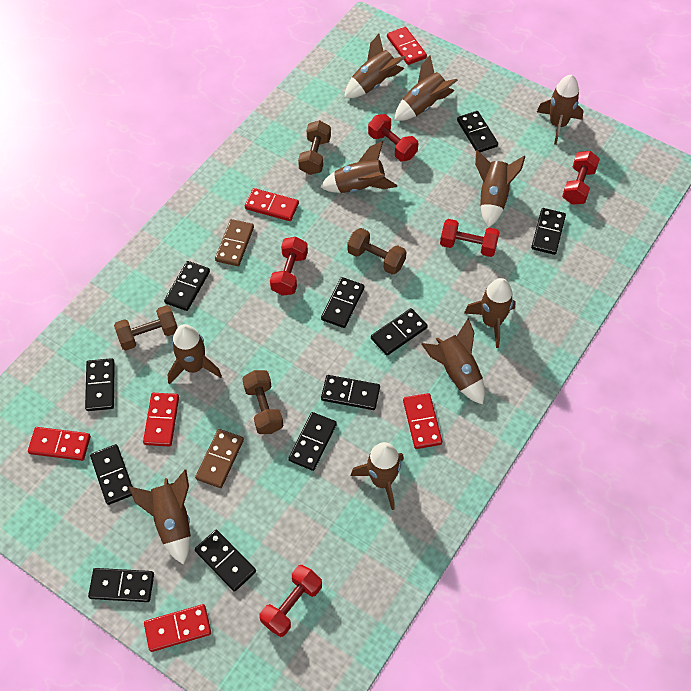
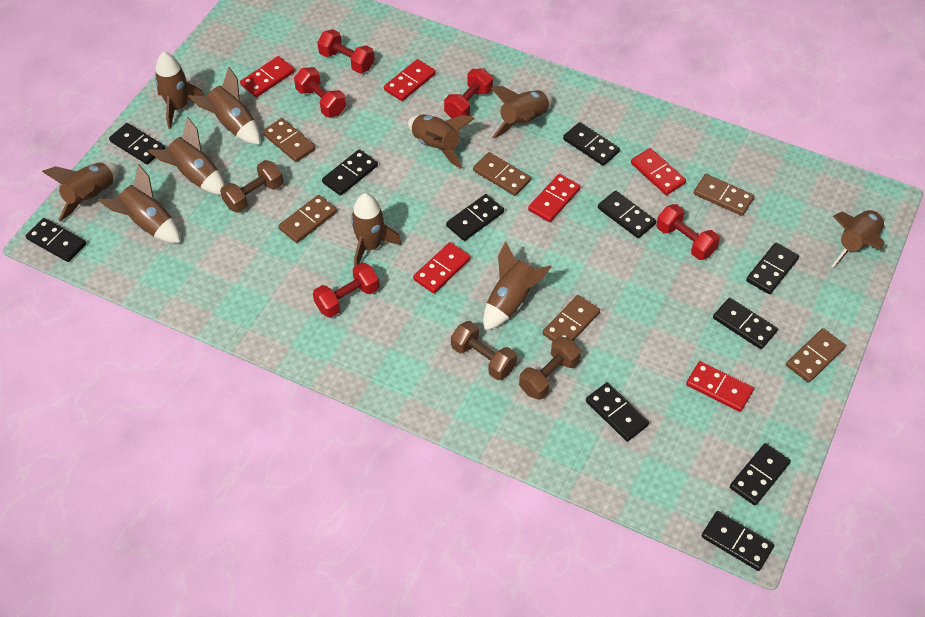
brown domino: [195,429,244,488] [215,219,254,266] = 2 -> [262,118,316,162] [278,195,337,243] [473,152,531,196] [543,295,600,341] [694,174,754,216] [786,328,846,383] = 6
brown dumbbell: [114,305,178,350] [242,370,284,434] [298,120,331,175] [347,228,406,275] = 4 -> [220,160,283,213] [451,321,517,380] [519,336,581,400] = 3

